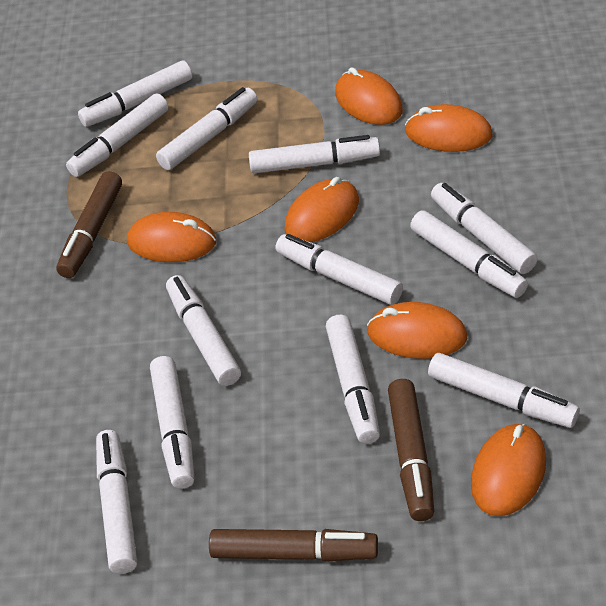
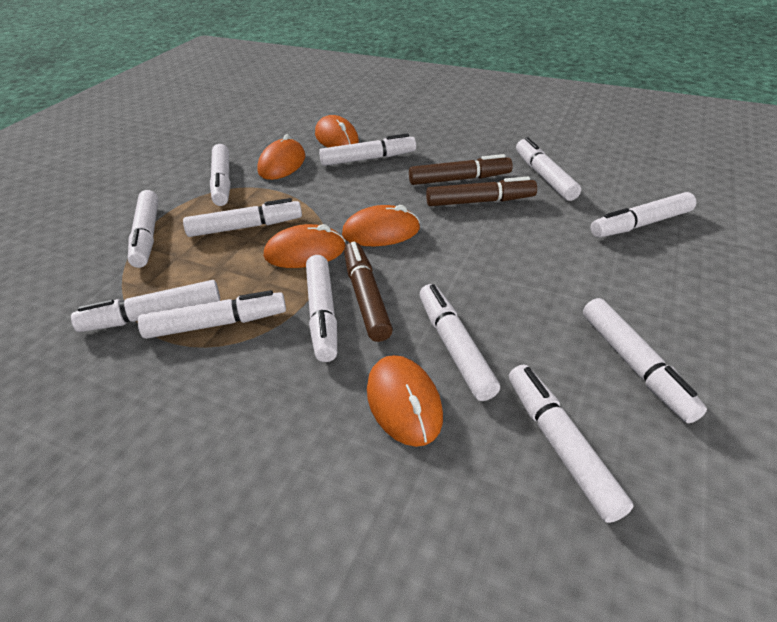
orange mouse: [127,212,216,262] [285,177,359,242] [335,67,403,125] [367,302,467,359] [405,104,492,152] [471,424,546,516] = 6 -> [257,134,305,180] [264,224,346,268] [315,115,359,147] [342,205,420,246] [367,355,443,447] = 5

